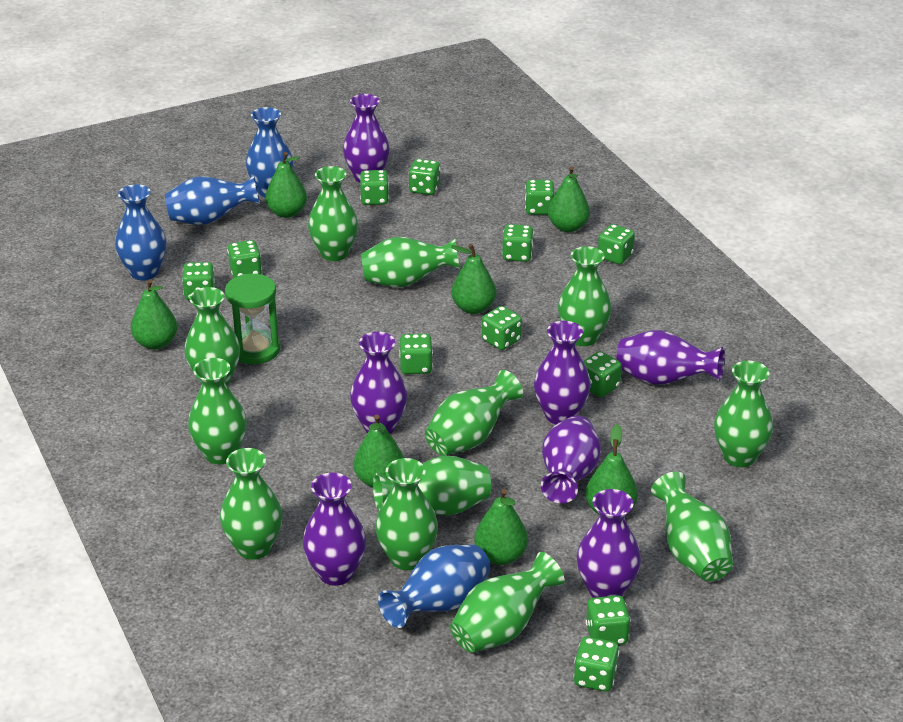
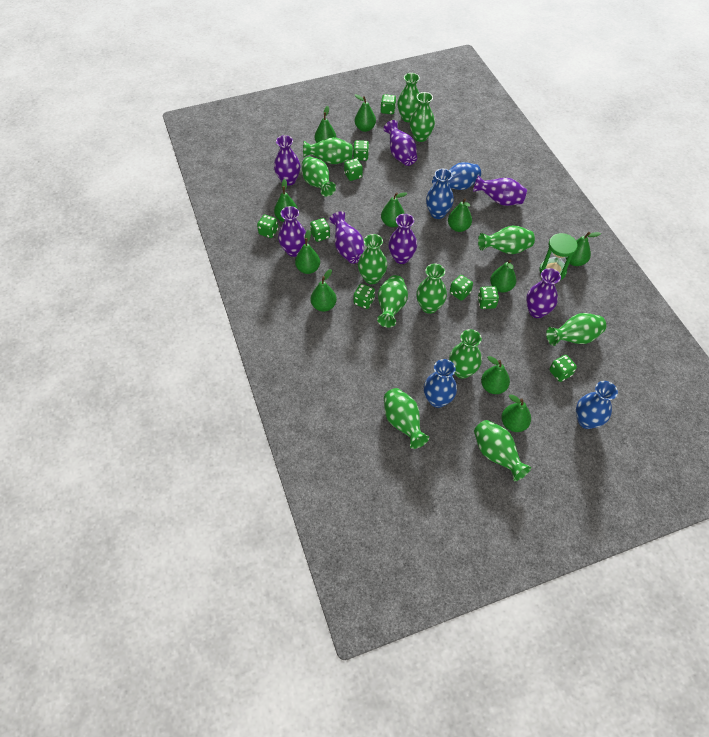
green dice: [182,262,215,300] [227,240,262,278] [360,170,389,205] [399,334,433,374] [409,159,440,195] [482,306,522,350] [502,224,534,262] [525,180,555,215] [574,637,619,692] [583,351,622,397] [586,595,631,645] [598,224,635,264] = 12 -> [257,215,278,238] [310,218,330,242] [344,158,363,181] [353,140,369,161] [354,284,375,309] [381,94,396,114] [450,275,473,301] [478,286,499,309] [549,355,577,382] = 9
green pear: [131,279,178,350] [265,152,307,218] [354,415,404,488] [451,244,496,314] [474,489,528,565] [548,166,590,232] [585,424,638,514] = 7 -> [274,179,298,222] [295,230,320,274] [311,269,337,312] [315,106,336,143] [355,94,376,132] [381,192,408,227] [448,198,472,232] [481,356,510,394] [490,260,516,293] [501,394,531,432] [566,232,601,266] = 11

